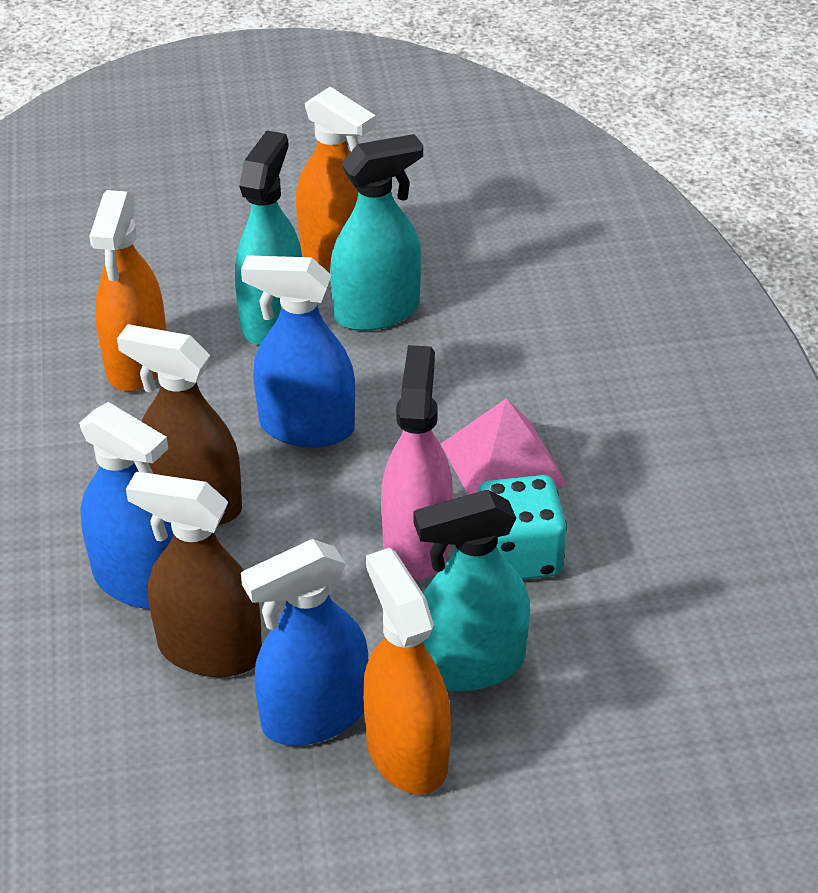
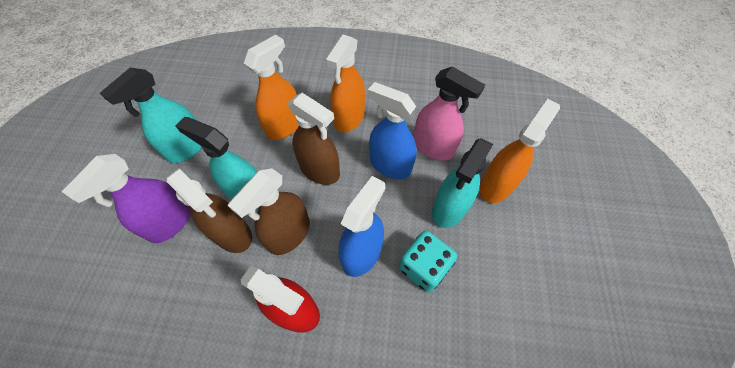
blue spray bottle: [79,402,173,609] [241,255,355,447] [241,539,368,746] = 3 -> [339,176,386,277] [368,82,417,179] = 2
brown spray bottle: [117,324,242,526] [126,472,262,677] = 2 -> [166,168,252,253] [228,168,310,255] [288,93,340,185] = 3
pink pyramid: [441,398,568,495] = 1 -> none = 0
purple spray bottle: none = 0 -> [62,154,191,243] = 1
red spray bottle: none = 0 -> [241,266,320,333] = 1

